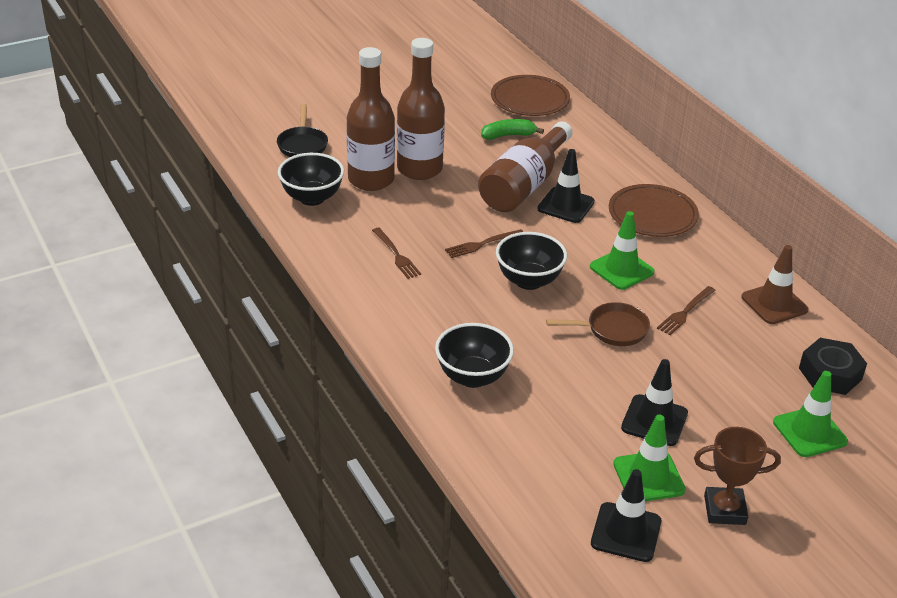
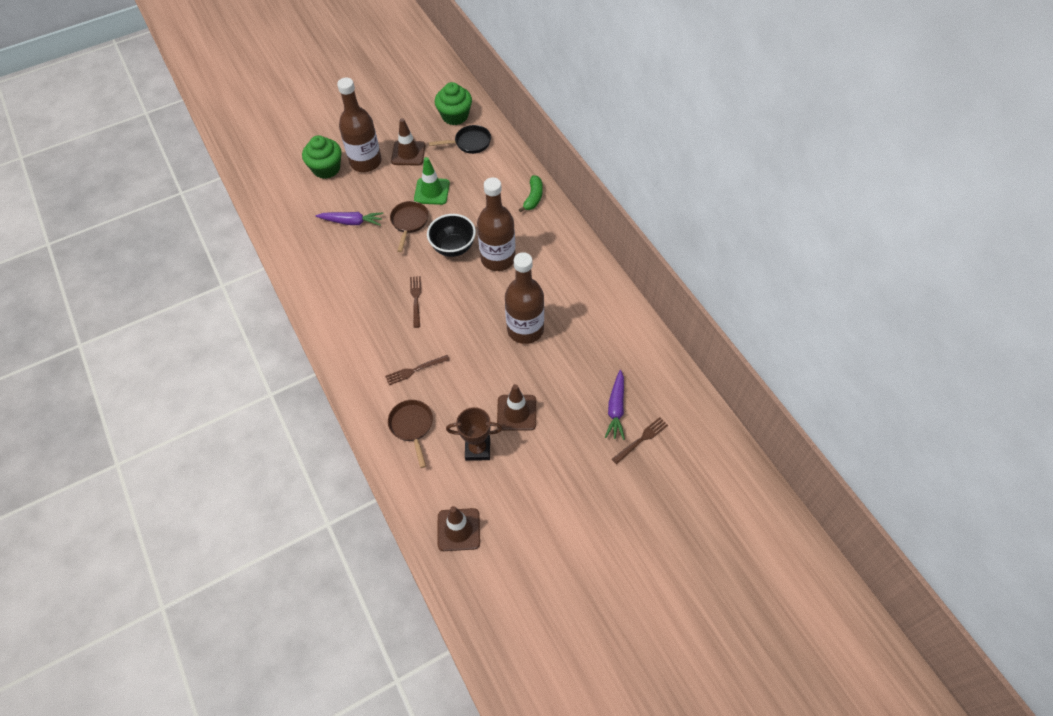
black bowl: [278,153,344,206] [435,323,514,388] [496,232,567,290] = 3 -> [427,214,476,257] = 1
black nut: [799,338,867,395] = 1 -> none = 0
black traffic cone: [537,149,595,223] [591,469,661,562] [621,359,688,446] = 3 -> none = 0
brown pan: [546,302,650,346] = 1 -> [388,400,433,468] [390,201,429,252] = 2
brown plate: [491,75,570,116] [609,184,699,237] = 2 -> none = 0
brown traffic cone: [741,245,809,324] = 1 -> [391,118,425,166] [438,506,480,551] [497,384,536,431] = 3
green cupcake: none = 0 -> [302,135,342,179] [435,82,472,125] = 2
green traffic cone: [590,211,655,290] [613,415,686,501] [773,371,848,457] = 3 -> [414,157,450,205] = 1
purple carrot: none = 0 -> [316,212,383,226] [605,370,625,440] = 2

